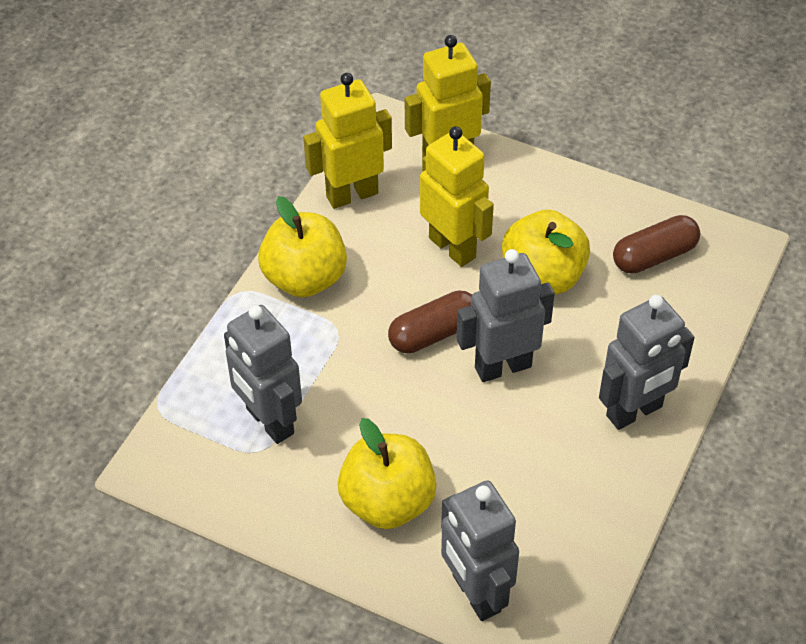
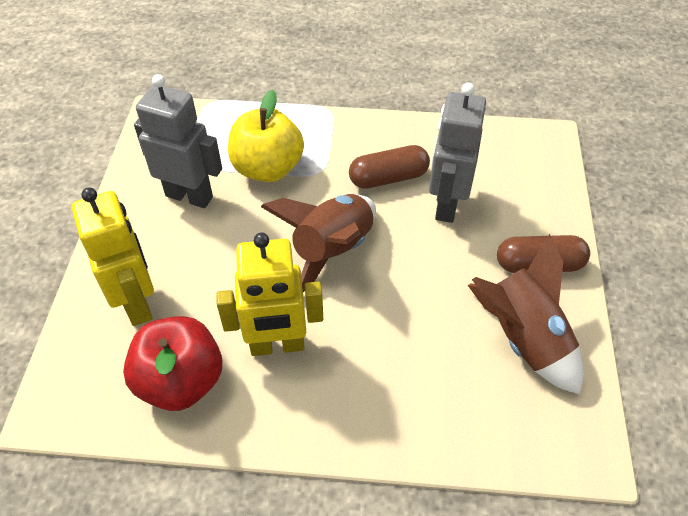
brown rocket: none = 0 -> [261,194,376,292] [468,234,584,394] = 2
grey robot: [224,305,302,444] [441,480,519,621] [457,249,555,382] [599,295,695,430] = 4 -> [134,74,222,208] [429,83,486,223] = 2
red apple: none = 0 -> [123,316,222,411] = 1
yellow apple: [258,196,347,298] [338,418,437,529] [502,209,590,295] = 3 -> [228,89,304,182] = 1
yellow robot: [303,73,392,209] [405,35,491,158] [420,126,494,267] = 3 -> [72,187,154,326] [216,232,323,356] = 2

